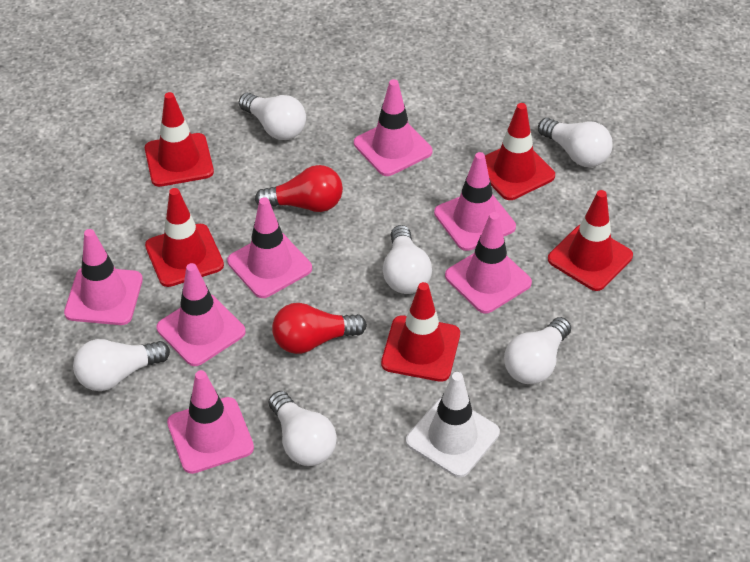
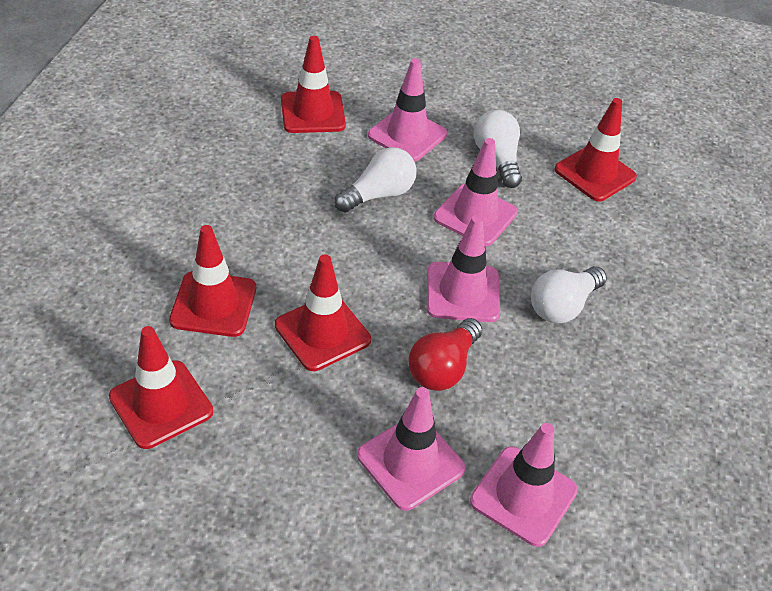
pink traffic cone: [64,229,143,325] [157,263,246,366] [167,370,254,474] [227,197,312,298] [354,79,432,176] [434,152,516,251] [445,212,532,314] = 7 -> [357,387,466,511] [368,58,447,161] [427,215,500,322] [434,138,518,246] [470,423,578,547] = 5
red light bulb: [255,165,343,212] [272,303,367,354] = 2 -> [408,318,482,391] = 1
white light bulb: [73,339,170,391] [239,93,306,140] [269,391,337,466] [383,225,432,294] [504,317,571,384] [538,118,613,167] = 6 -> [334,147,417,213] [474,110,522,188] [531,266,607,323] = 3
white traffic cone: [406,372,500,478] = 1 -> none = 0

